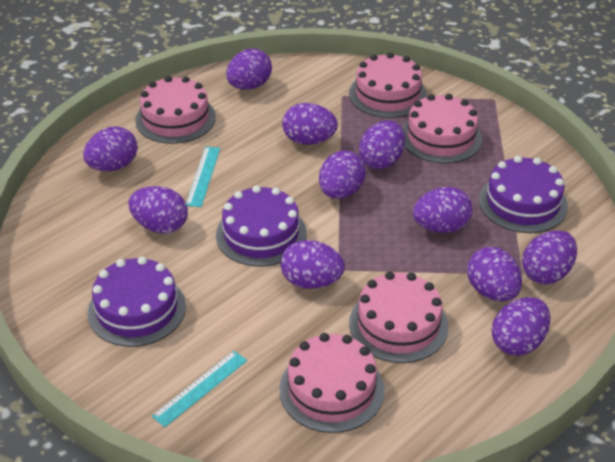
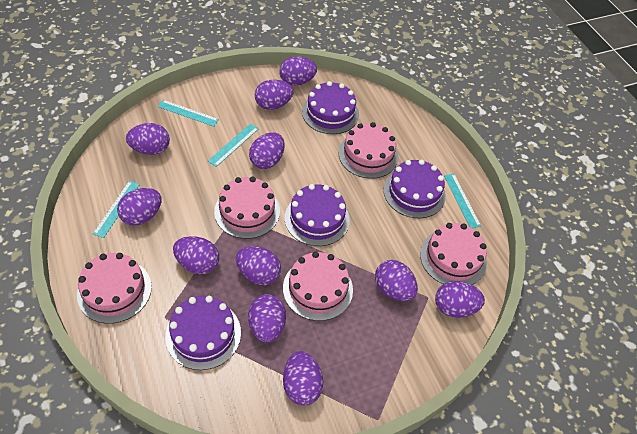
purple cake: [88,257,186,347] [216,185,307,267] [479,156,568,233] = 3 -> [165,296,241,370] [285,184,350,246] [302,81,359,134] [384,159,446,218] = 4
turquoise ruler: [152,351,247,427] [186,147,220,207] = 2 -> [93,181,140,238] [158,100,219,127] [208,124,259,167] [444,174,481,228] = 4

